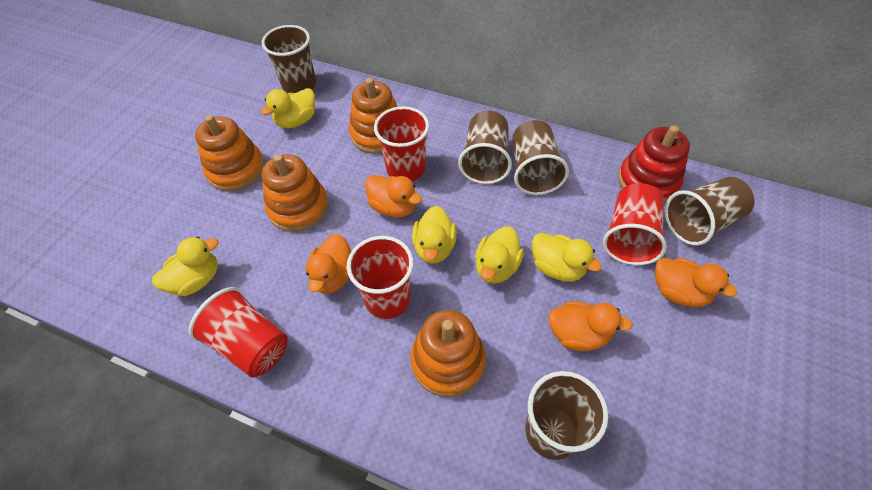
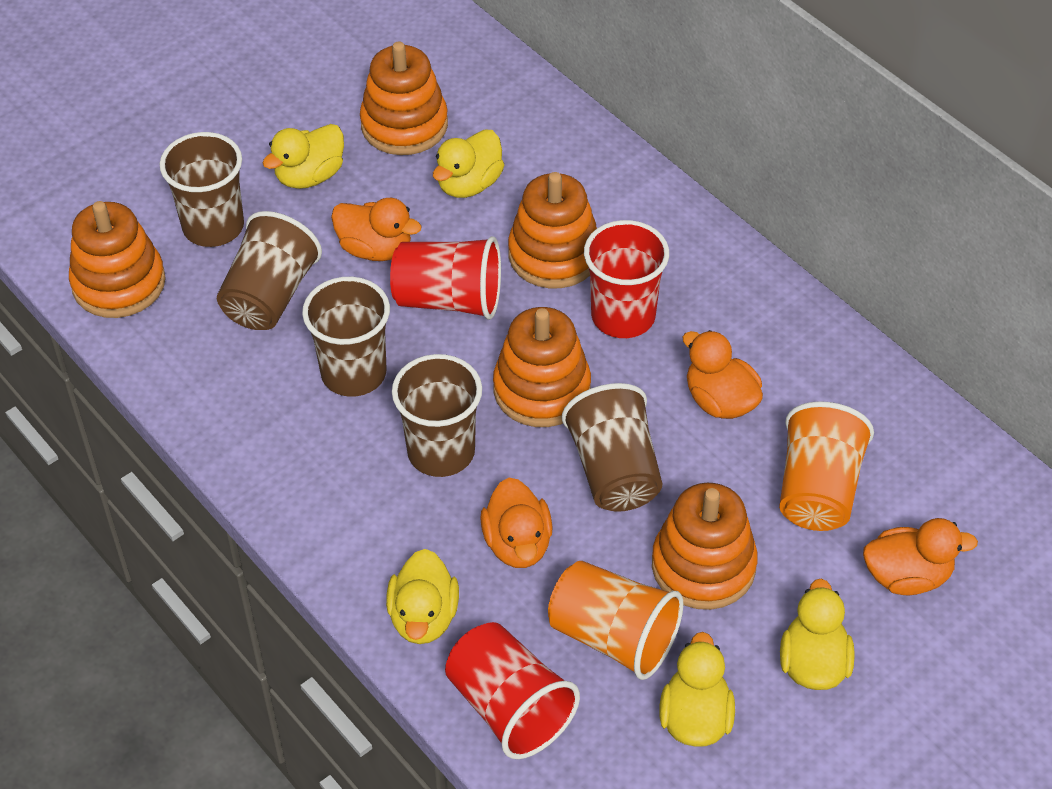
orange cup: none = 0 -> [548,561,684,680] [779,401,874,531] = 2
orange stacking toy: [195,115,265,192] [262,154,328,232] [349,78,398,154] [411,310,486,397] = 4 -> [69,201,166,318] [360,42,448,155] [493,307,591,427] [508,172,597,288] [652,483,758,610] = 5
red cup: [189,287,288,377] [347,236,413,319] [374,106,429,181] [603,183,667,265] = 4 -> [390,236,501,320] [445,622,580,759] [584,220,669,338] = 3
red stacking toy: [618,125,690,203] = 1 -> none = 0

